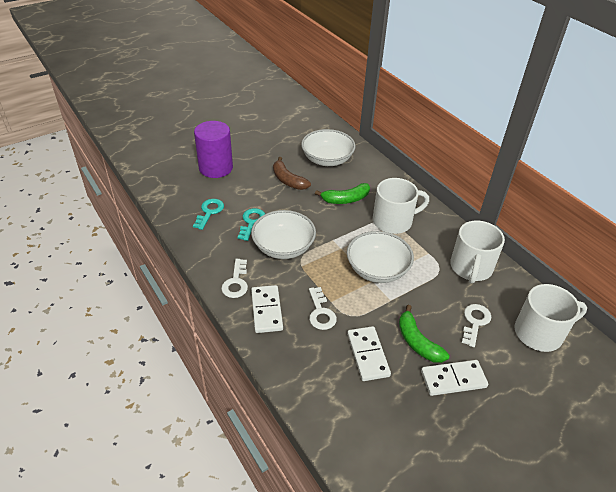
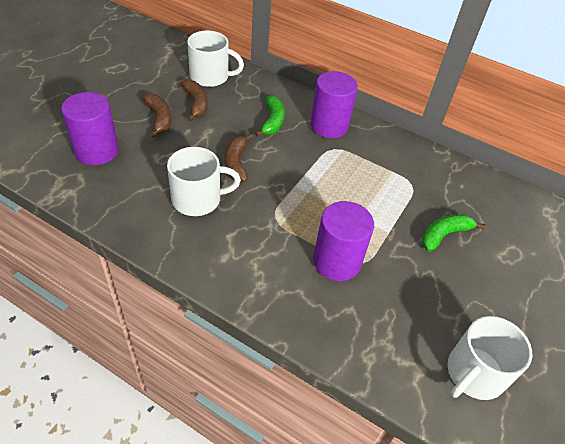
brown banana: [273,157,311,190] = 1 -> [142,93,171,137] [180,79,208,121] [224,133,253,182] = 3
purple cylinder: [194,121,233,178] = 1 -> [61,92,119,165] [310,71,358,138] [313,201,374,281] = 3
turquoise key: [193,199,224,230] [238,208,265,241] = 2 -> none = 0
white bowl: [251,210,316,259] [301,129,356,166] [347,231,414,283] = 3 -> none = 0
white domino: [251,285,283,333] [347,326,391,381] [421,360,488,396] = 3 -> none = 0
white key: [221,259,248,298] [309,287,337,330] [462,304,491,347] = 3 -> none = 0

